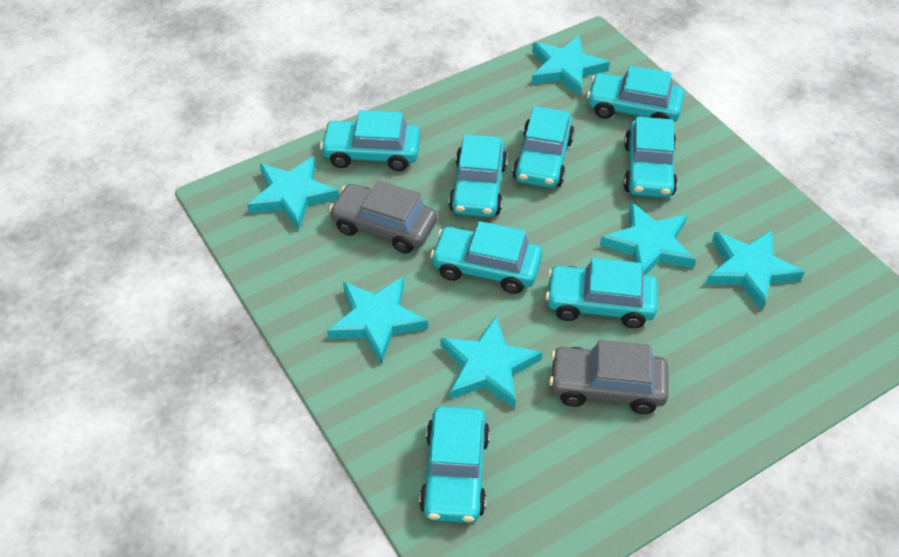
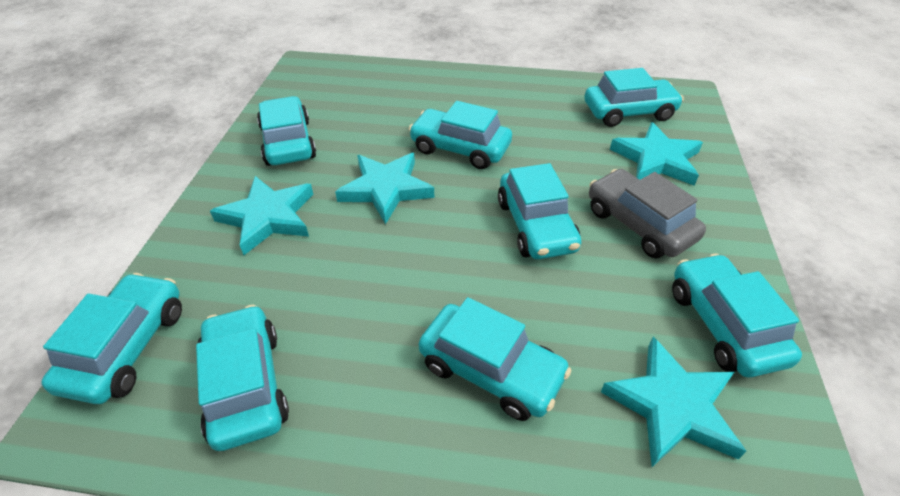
grey car: [329,180,437,254] [549,340,669,414] = 2 -> [589,169,706,258] = 1
turquoise star: [247,156,339,230] [327,277,428,364] [440,316,542,409] [532,35,610,96] [600,202,696,275] [706,230,805,310] = 6 -> [210,176,313,255] [335,153,434,224] [601,337,746,467] [610,122,703,186] = 4

